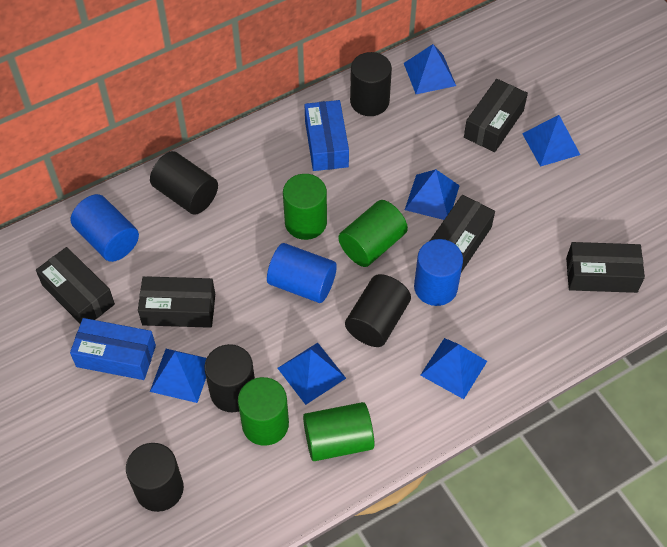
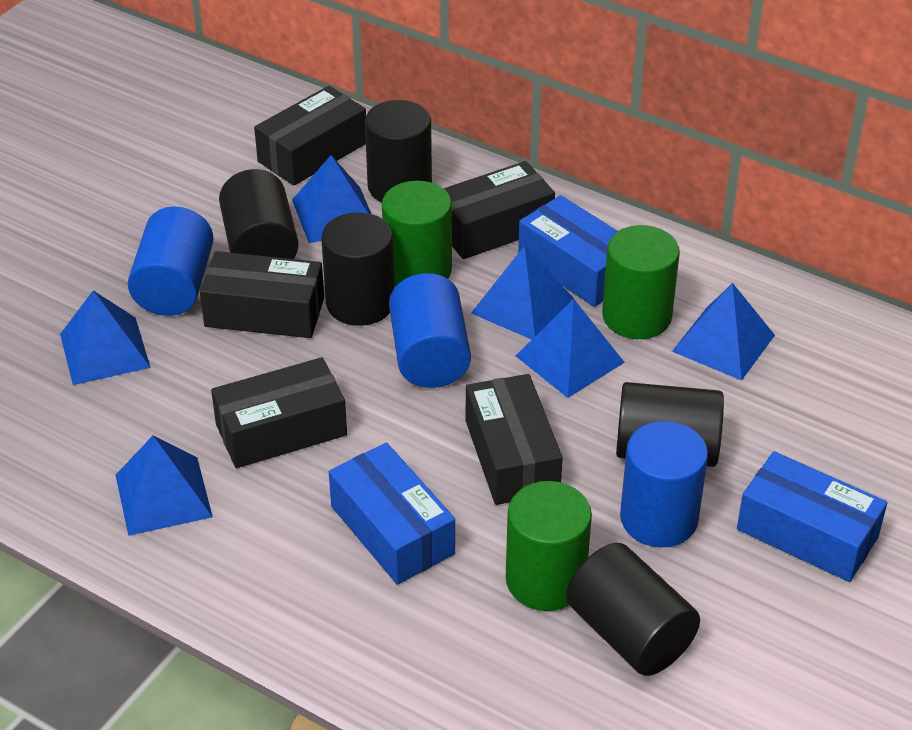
blue box: [70,318,156,380] [305,100,349,171] = 2 -> [329,443,455,585] [518,195,618,307] [737,451,887,582] = 3
green cylinder: [238,377,289,446] [283,174,327,240] [303,402,375,461] [338,200,408,267] = 4 -> [382,181,452,286] [506,481,592,611] [602,225,680,339] = 3

